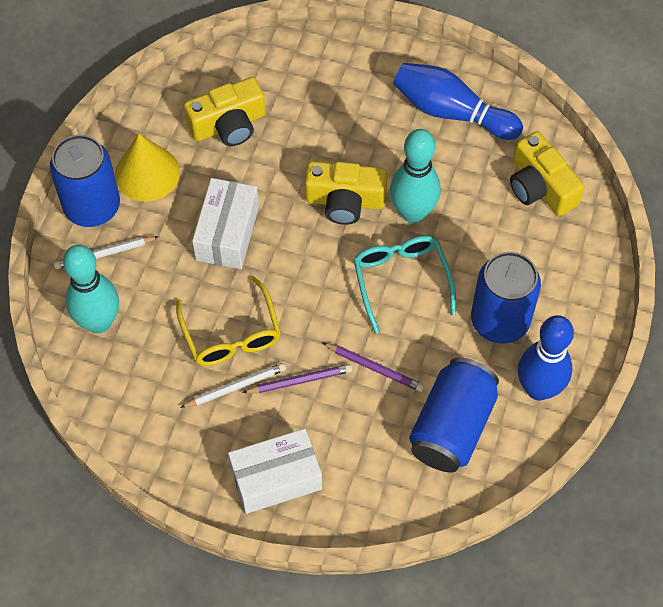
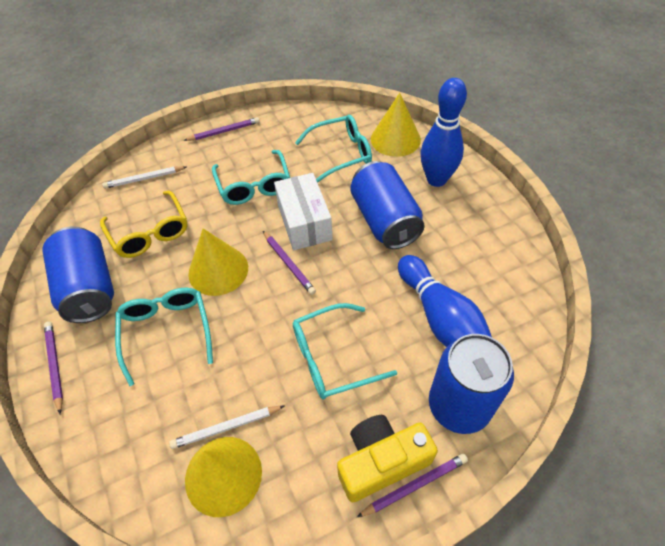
purple pencil: [242,364,352,393] [323,343,424,392] = 2 -> [44,322,63,414] [184,117,260,141] [263,231,316,295] [357,454,468,517] = 4
turquoise bowling pin: [63,245,119,333] [390,129,441,223] = 2 -> none = 0
turquoise glasses: [353,236,456,334] = 1 -> [115,288,213,386] [212,150,290,205] [293,303,397,399] [295,115,372,183] = 4
white box: [192,178,259,269] [228,428,322,514] = 2 -> [274,173,333,250] = 1
yellow camera: [184,77,265,146] [305,161,388,225] [510,131,584,216] = 3 -> [337,415,438,502] = 1
yellow cone: [115,134,180,202] = 1 -> [185,437,262,517] [188,229,248,296] [371,93,421,157] = 3

